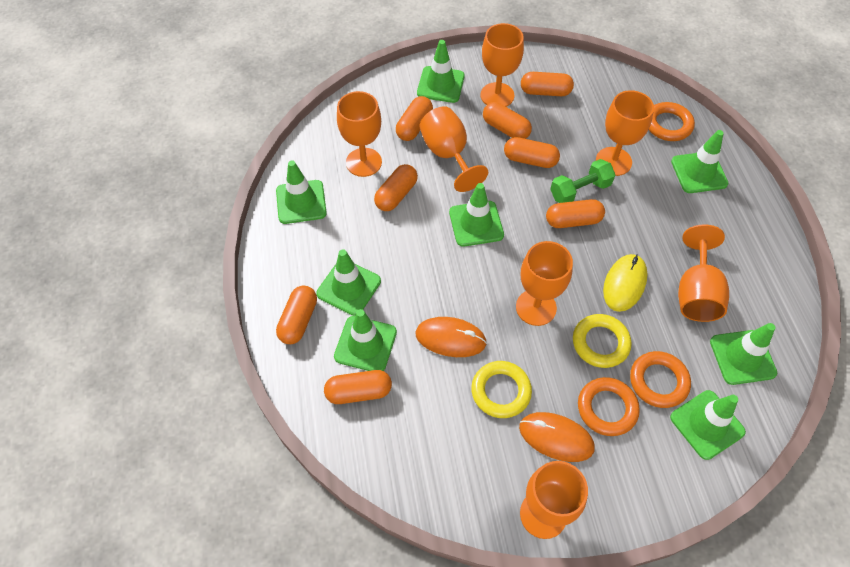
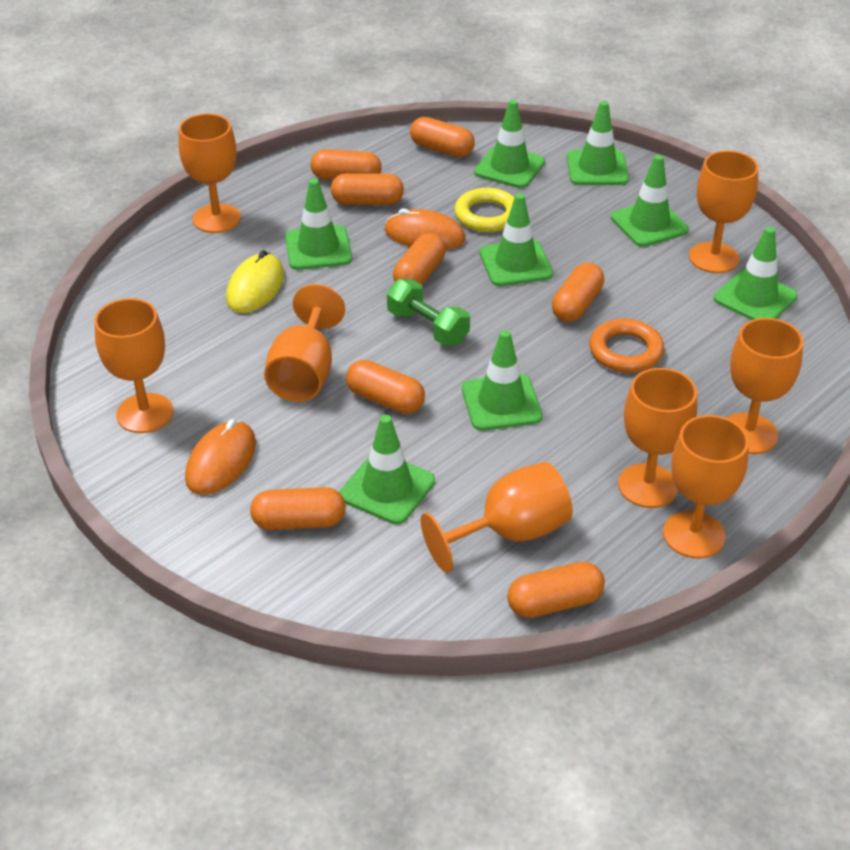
orange goblet: [337,91,382,177] [420,106,488,192] [481,23,524,107] [516,241,573,326] [520,461,588,539] [596,90,654,176] [678,224,729,322] = 7 -> [95,298,173,433] [179,114,241,233] [264,284,345,402] [421,462,573,573] [618,368,697,508] [663,415,749,558] [689,151,758,273] [727,318,803,454] = 8
orange ring: [578,377,640,436] [630,351,691,408] [649,102,695,141] = 3 -> [589,319,664,373] = 1
yellow ring: [471,361,532,418] [573,314,631,368] = 2 -> [454,188,515,232] = 1

